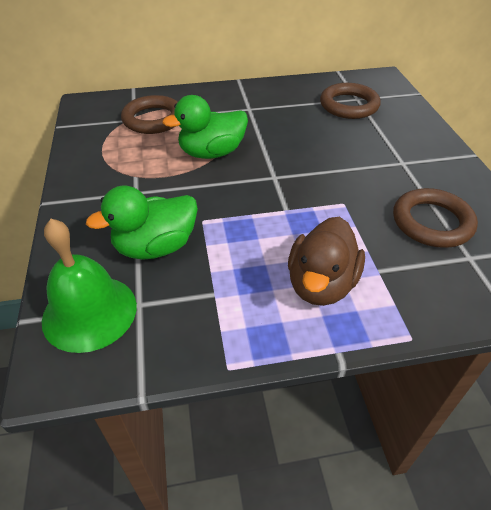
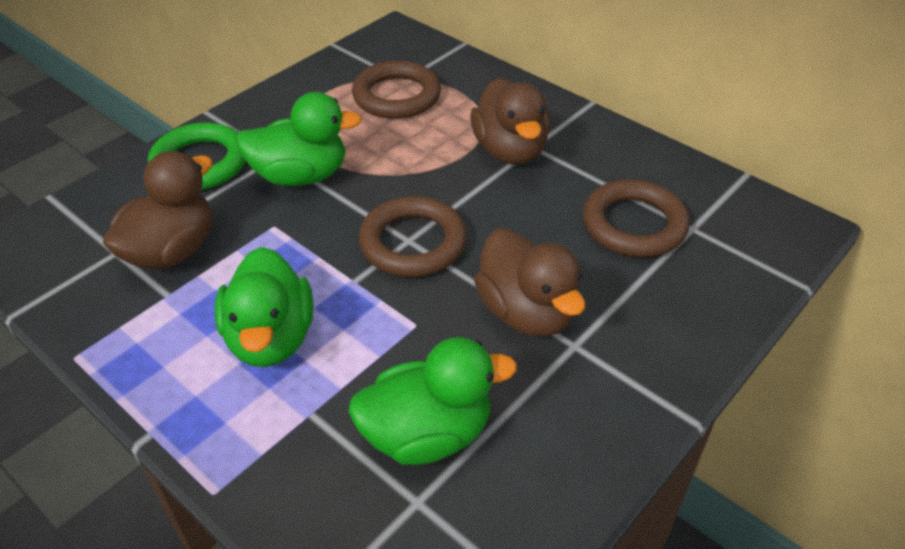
brown duck: [288,217,365,306] = 1 -> [103,151,213,270] [471,78,550,164] [474,228,585,336] = 3
green bell: [42,219,137,353] = 1 -> none = 0
green duck: [86,186,198,260] [162,95,248,159] = 2 -> [215,247,313,367] [236,92,362,186] [348,337,517,465] = 3
green ring: none = 0 -> [148,122,246,190] = 1

